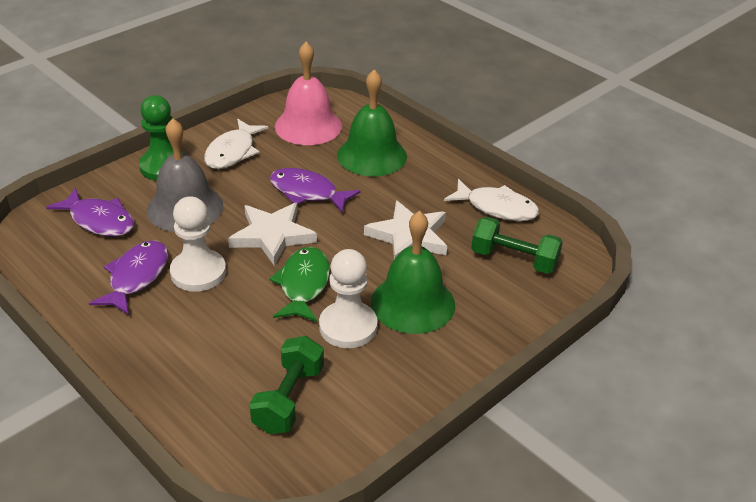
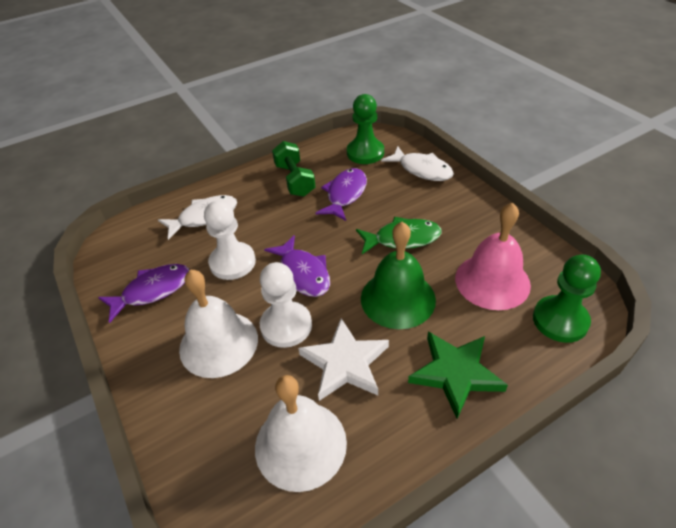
green bell: [337,70,407,176] [371,211,455,334] = 2 -> [361,222,436,329] = 1
green dumbbell: [249,336,324,434] [471,217,563,274] = 2 -> [272,141,315,197] = 1
green pawn: [139,95,186,181] = 1 -> [347,94,384,164] [533,255,601,343] = 2
green star: none = 0 -> [408,332,508,419] = 1
grey bell: [147,118,223,232] = 1 -> none = 0
white bell: none = 0 -> [179,270,258,378] [255,375,347,492] = 2
white star: [228,203,317,266] [364,201,447,259] = 2 -> [298,318,389,401] = 1

